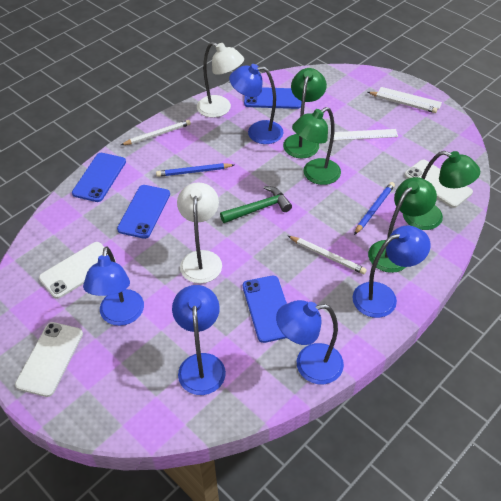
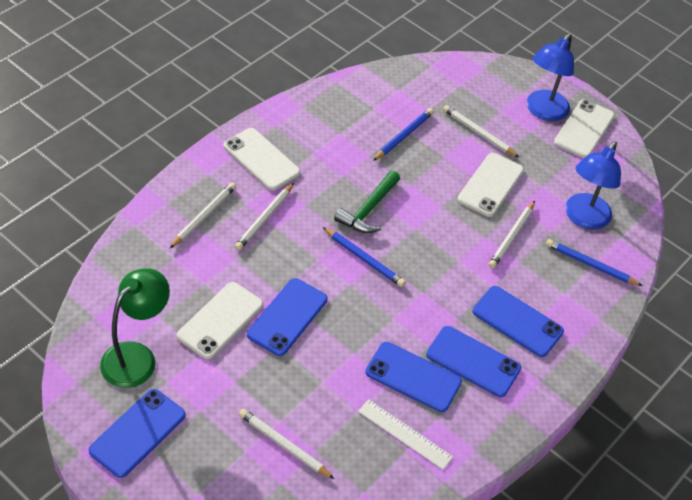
blue lamp: [83,246,144,326] [172,285,226,395] [229,64,283,144] [276,300,344,384] [353,225,431,318] = 5 -> [527,34,574,121] [566,141,621,229] = 2
blue pencil: [156,163,234,177] [354,182,395,235] = 2 -> [323,227,406,287] [373,108,434,161] [546,239,643,286] = 3
blue phone: [72,153,126,202] [117,185,170,239] [243,276,287,343] [244,87,302,109] = 4 -> [89,389,185,478] [247,278,327,356] [365,342,462,412] [426,326,521,397] [473,286,564,357] = 5
green lamp: [283,68,327,158] [292,107,341,185] [368,177,437,273] [403,151,480,230] = 4 -> [100,268,170,388] = 1
white lamp: [177,182,222,283] [197,42,244,118] = 2 -> none = 0
white pencil: [121,120,191,145] [288,236,367,274] [368,92,438,113] = 3 -> [170,182,236,248] [235,183,294,250] [239,409,334,479] [443,105,519,157] [489,201,535,269] = 5
white phone: [15,322,83,397] [39,242,116,299] [405,160,473,208] = 3 -> [177,282,263,359] [224,128,300,191] [457,153,524,217] [554,100,615,158] = 4
white ruler: [330,129,398,141] [378,87,442,109] = 2 -> [358,399,453,470] = 1

